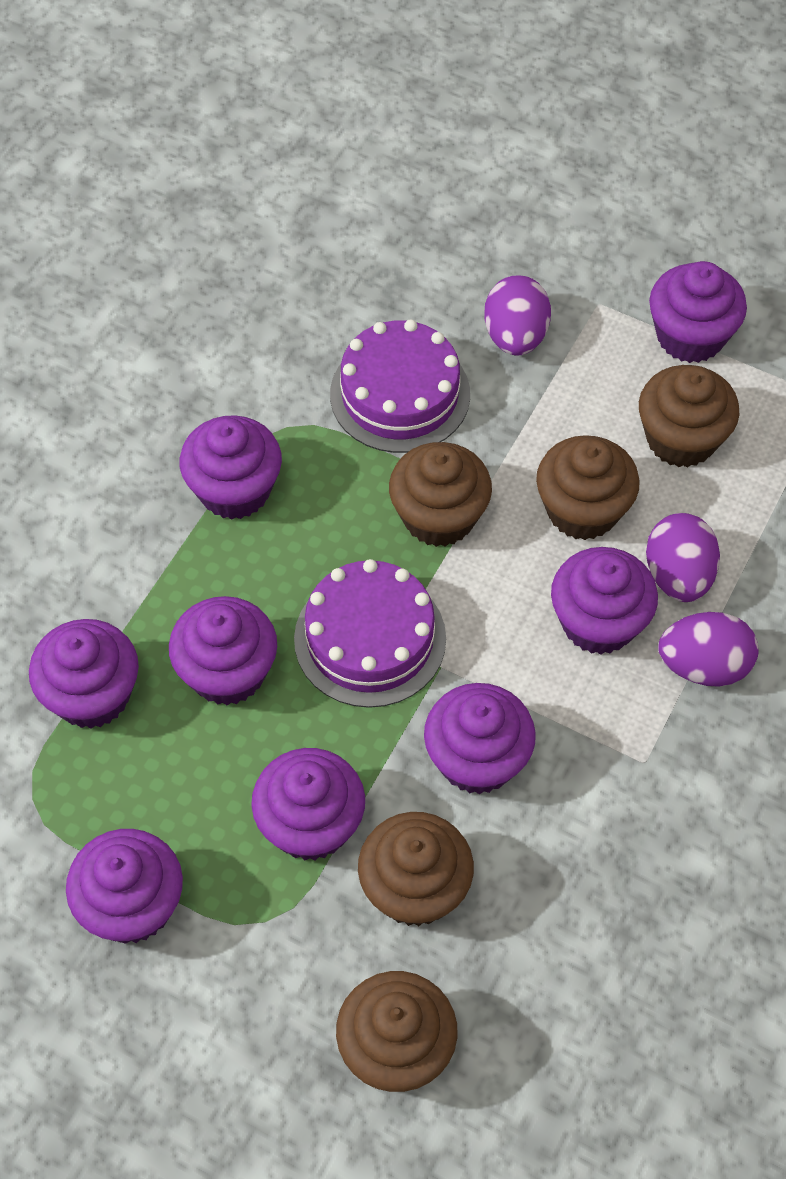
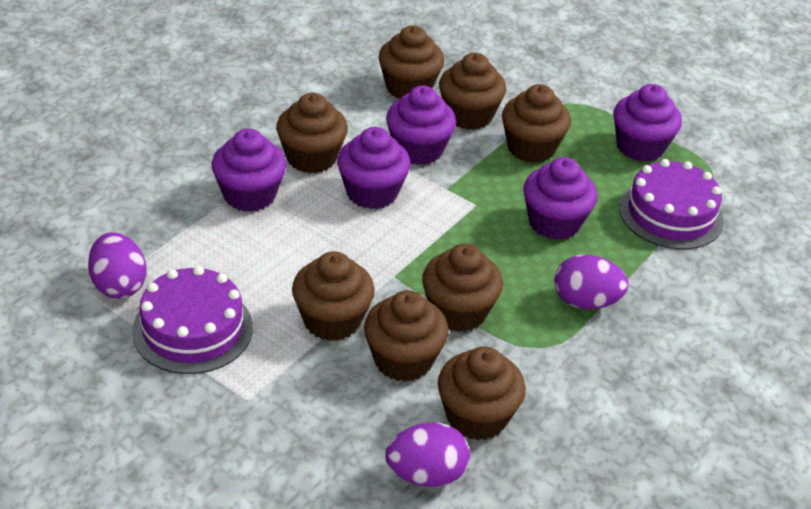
brown cupcake: [336,971,457,1092] [358,812,474,926] [389,442,492,547] [536,435,640,540] [639,365,740,468] = 5 -> [276,93,348,174] [292,251,375,341] [364,290,449,382] [378,25,444,99] [422,244,503,332] [438,346,526,440] [439,53,506,130] [502,84,571,163] = 8
purple cupcake: [29,619,139,729] [66,829,183,944] [169,596,277,705] [180,415,282,520] [251,748,365,860] [424,683,536,794] [551,547,658,655] [649,261,747,363] = 8 -> [211,129,286,212] [337,127,410,209] [386,85,456,165] [523,157,597,240] [613,84,682,162] = 5

